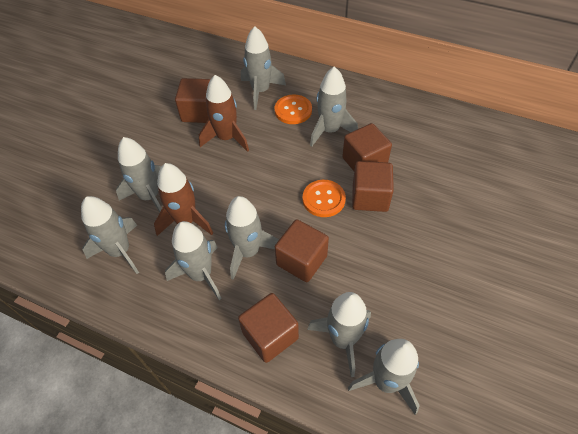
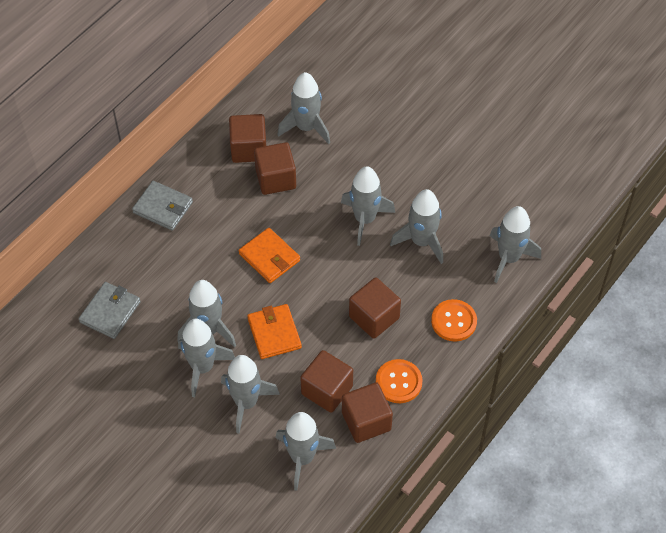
brown rocket: [154,163,213,236] [199,75,249,152] = 2 -> none = 0
grey wallet: none = 0 -> [79,282,141,339] [132,181,193,231] = 2
orange wallet: none = 0 -> [239,228,300,283] [247,304,302,359] = 2

